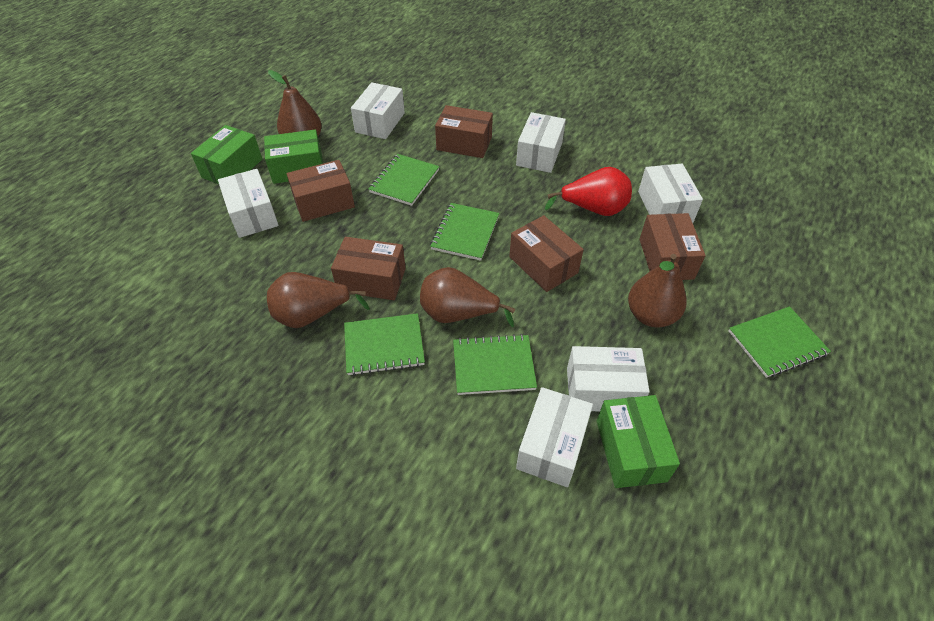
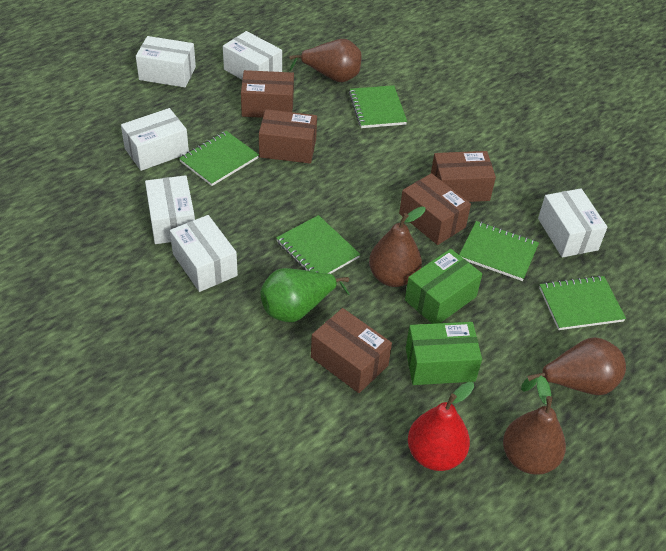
green box: [191,125,262,184] [264,129,323,184] [597,395,680,488] = 3 -> [405,249,482,324] [406,322,482,385] = 2
green pear: none = 0 -> [260,268,349,322] = 1

